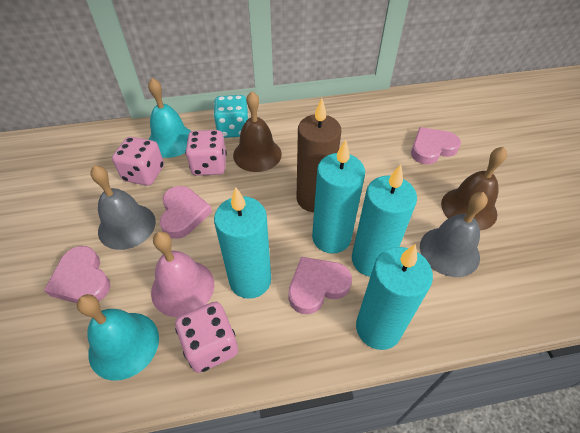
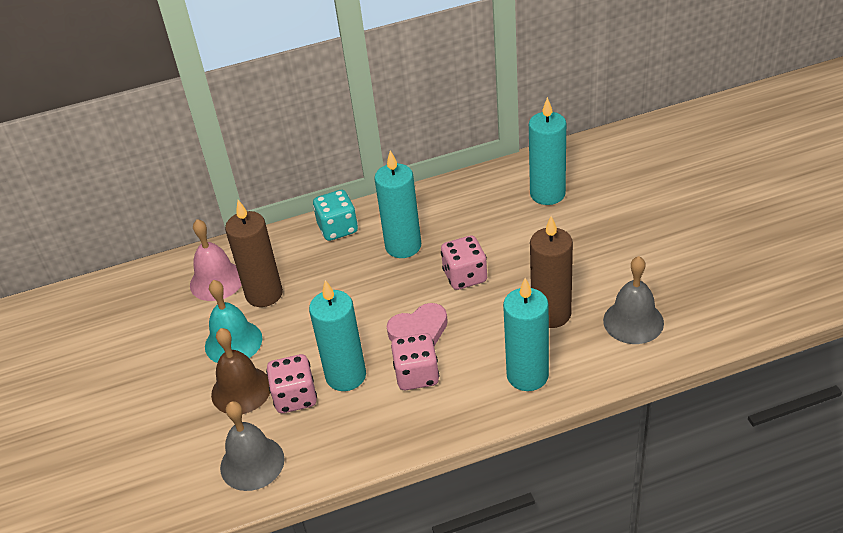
brown bell: [233,91,282,172] [441,147,507,231] = 2 -> [211,328,270,414] = 1
brown candle: [296,98,341,212] = 1 -> [225,200,283,307] [530,216,573,328] = 2
pink heart: [44,246,110,303] [160,186,212,239] [288,257,352,314] [411,127,461,165] = 4 -> [386,303,448,346] = 1
turquoise bell: [77,294,159,381] [148,78,191,158] = 2 -> [205,280,262,363] = 1

